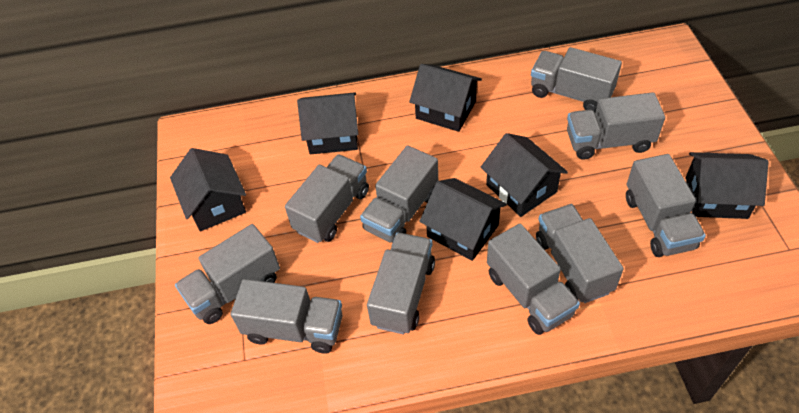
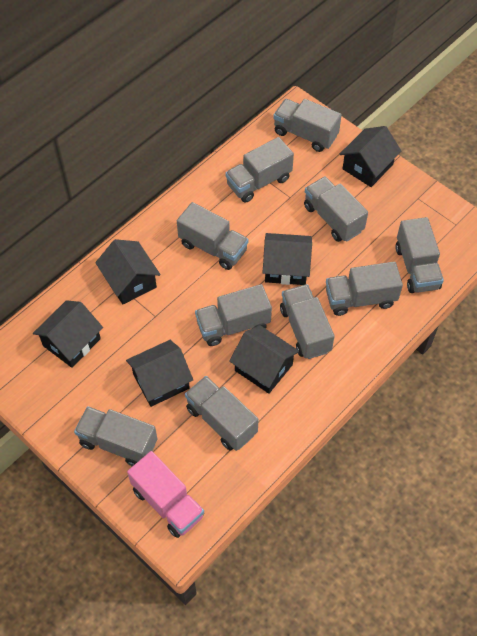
pink truck: none = 0 -> [127,451,204,538] = 1

